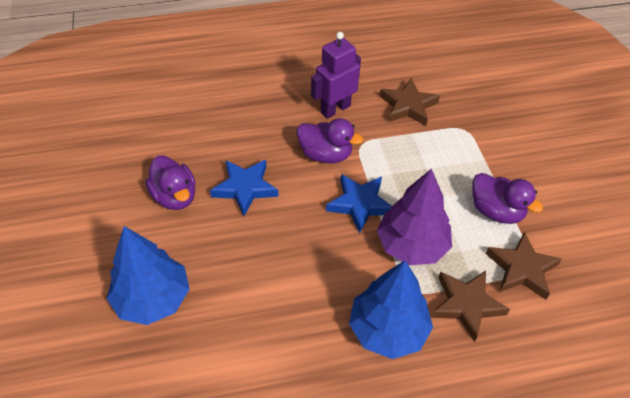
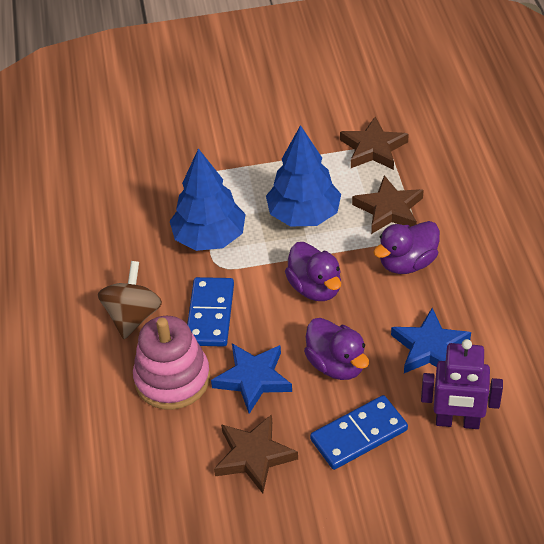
blue domino: none = 0 -> [187,277,234,347] [310,395,408,470] = 2
brown spinning top: none = 0 -> [98,261,162,339] = 1
pink stacking toy: none = 0 -> [133,316,210,410] = 1
purple tree: [377,168,452,265] = 1 -> none = 0

